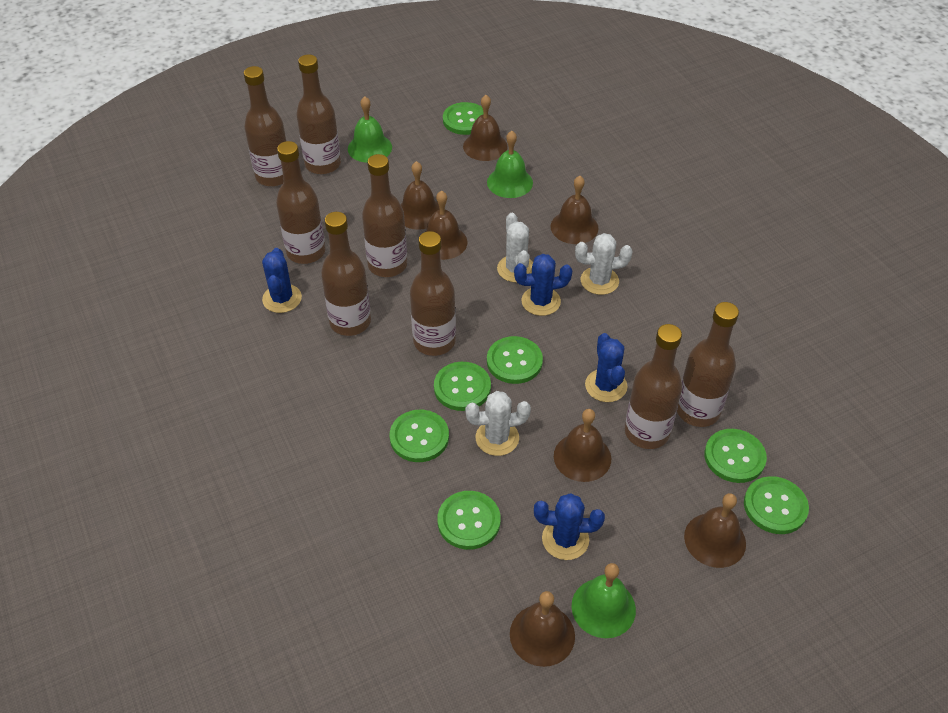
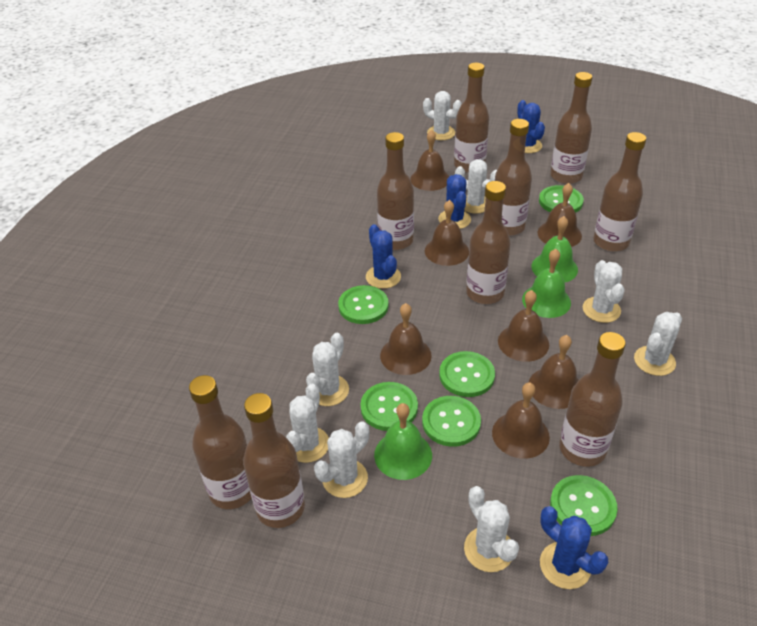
brown bottle: [244,66,287,187] [276,141,325,264] [296,55,341,175] [321,212,371,336] [362,154,407,277] [410,231,456,356] [625,324,682,449] [677,302,739,427] = 8 -> [189,375,252,509] [243,393,305,528] [377,132,414,250] [454,63,489,173] [466,181,511,304] [495,119,532,236] [550,72,592,184] [559,332,626,467] [593,132,646,252] = 9
green button: [390,410,449,462] [434,362,491,411] [437,491,501,550] [443,102,483,135] [487,336,543,384] [704,429,767,483] [744,476,809,534] = 7 -> [338,285,389,324] [361,382,418,431] [422,396,481,447] [439,351,495,397] [539,185,584,213] [550,475,618,536] = 6
white cactus: [465,391,531,456] [497,213,533,283] [575,233,633,295] = 3 -> [286,384,329,463] [306,333,349,406] [314,421,369,498] [423,91,462,140] [455,159,497,214] [464,486,519,572] [583,260,624,323] [634,312,682,376] = 8

